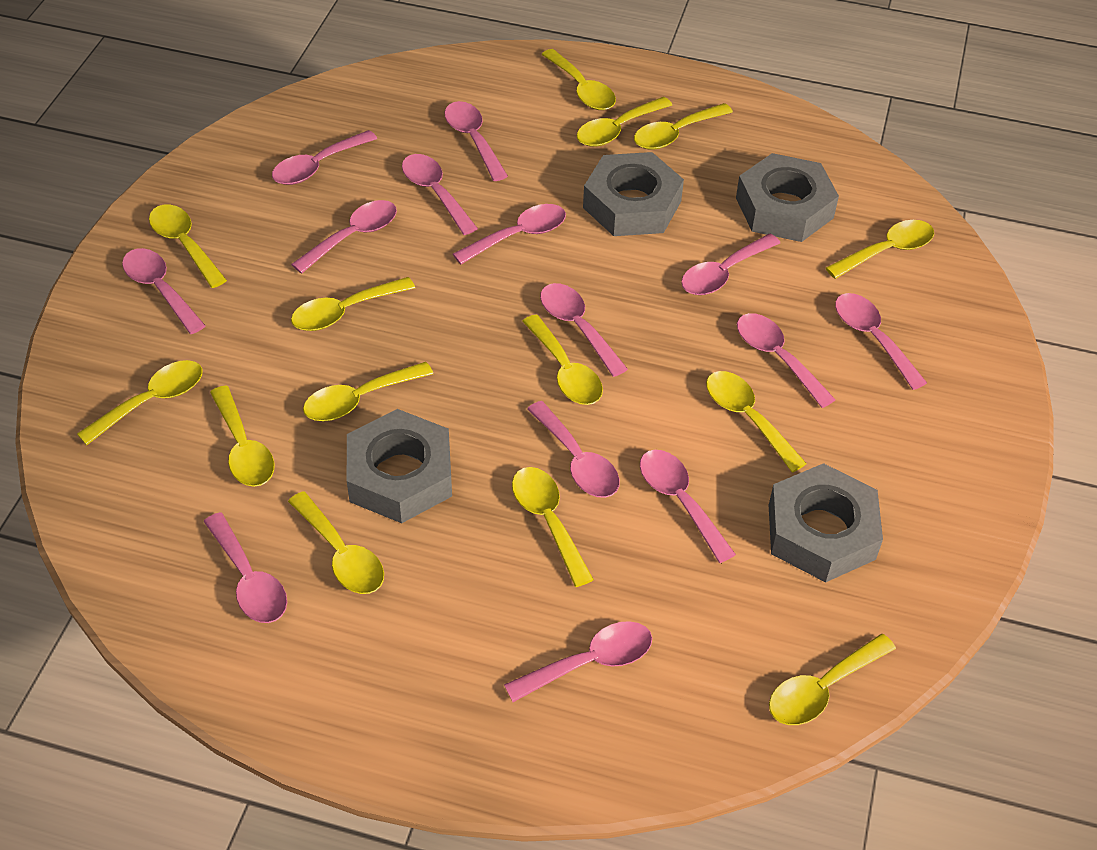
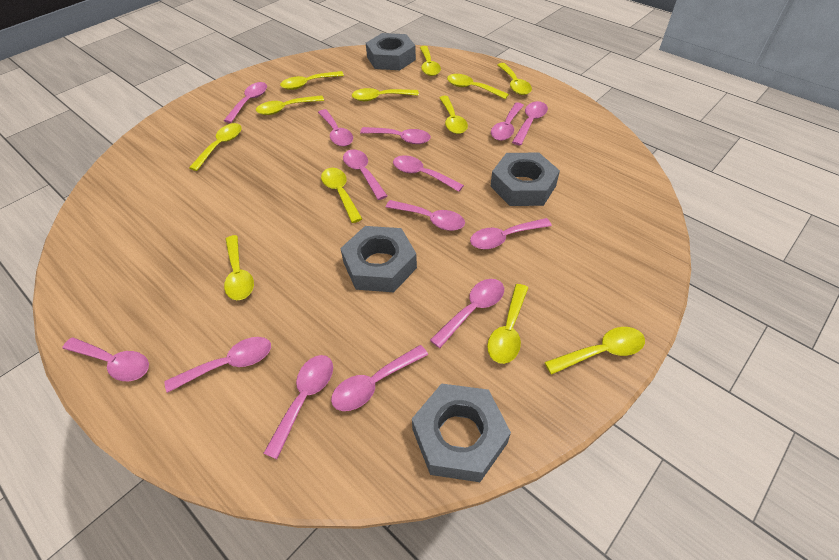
yellow spoon: [77,360,203,445] [149,205,227,288] [210,386,275,487] [288,491,384,594] [291,277,415,331] [303,362,433,421] [512,467,594,587] [522,314,603,405] [541,49,616,110] [577,97,672,147] [634,103,733,150] [706,371,807,472] [769,634,896,725] [826,220,934,279] = 14 -> [189,123,241,171] [224,235,254,300] [256,95,324,115] [280,71,344,90] [321,168,362,223] [352,88,419,101] [420,46,441,76] [439,96,468,134] [447,74,509,99] [487,284,528,364] [497,63,532,95] [545,327,645,375] = 12

